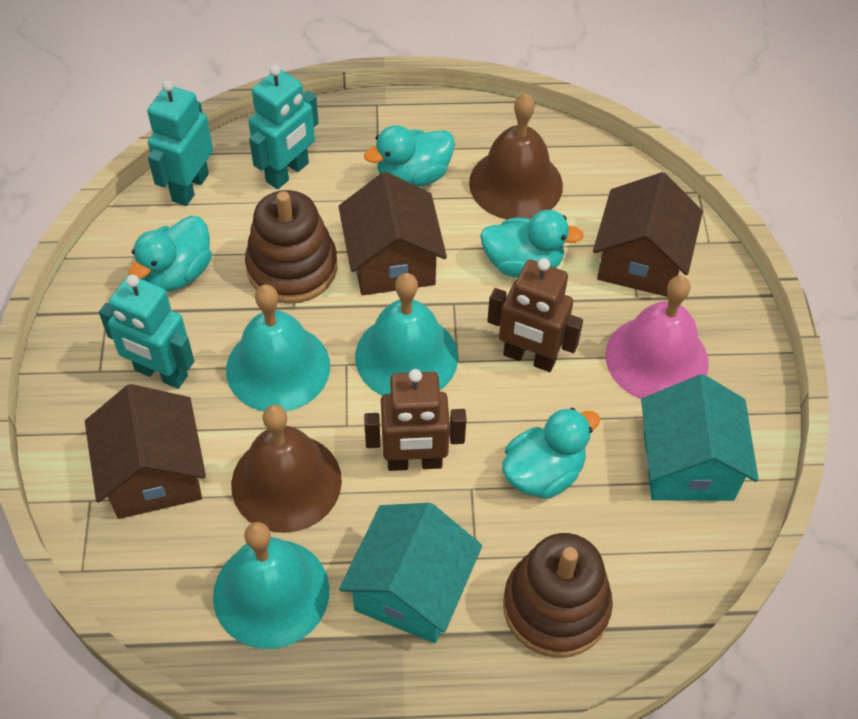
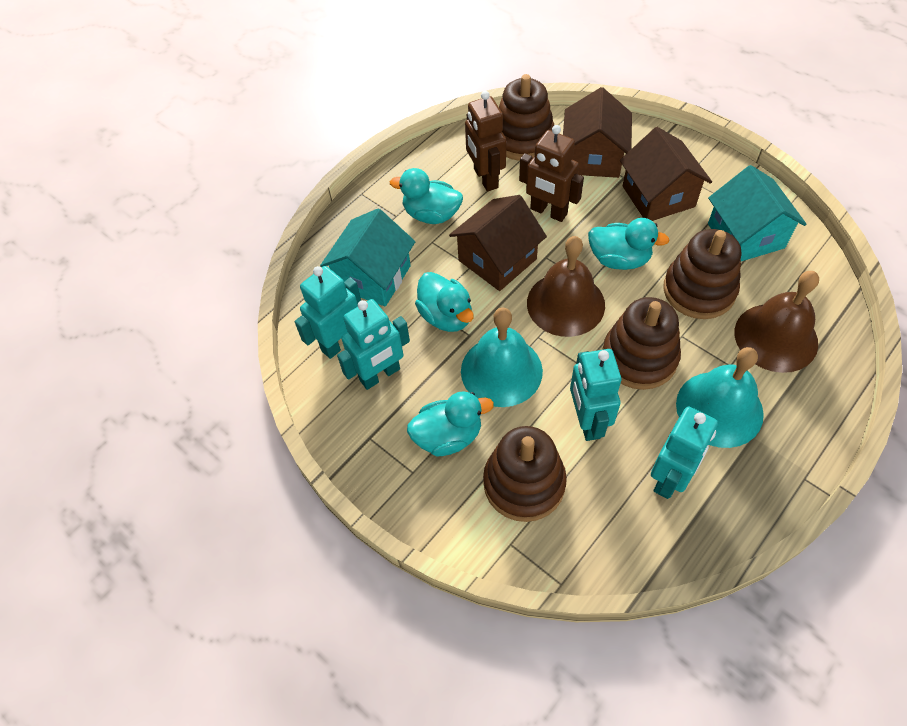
brown stacking toy: [245,190,337,304] [503,533,613,658] = 2 -> [483,426,567,522] [499,74,554,161] [602,297,681,390] [663,229,741,319] = 4
pink bell: [606,276,709,399] = 1 -> none = 0
turquoise bell: [213,522,329,649] [226,284,330,412] [355,273,458,396] = 3 -> [461,307,543,407] [676,347,764,448] = 2
turquoise robot: [99,274,194,389] [147,80,213,206] [248,65,319,189] = 3 -> [295,266,361,359] [337,299,410,390] [570,349,621,441] [651,406,718,499] = 4

